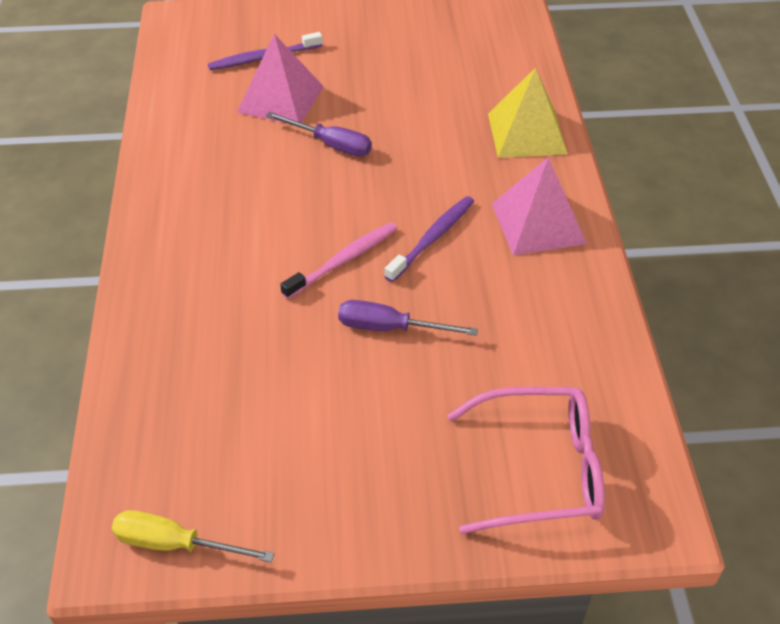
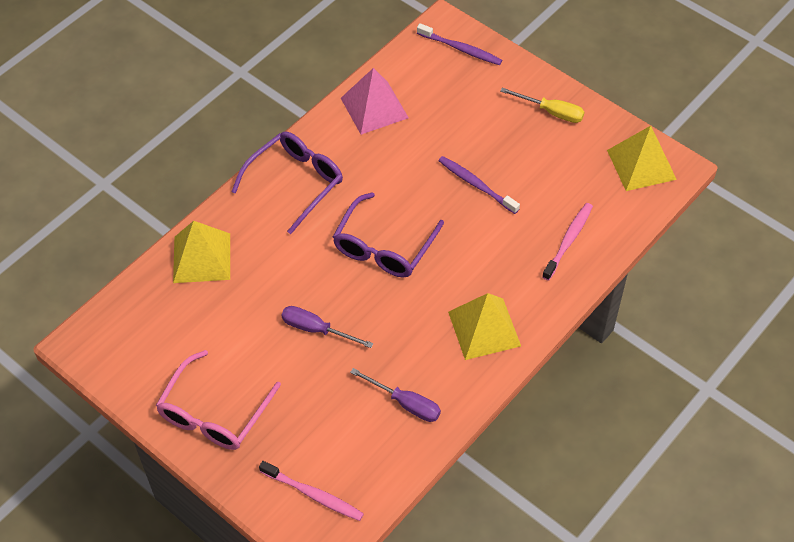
pink pyramid: [236,34,324,123] [492,157,587,256] = 2 -> [341,68,409,135] = 1
pink toothbrush: [280,222,398,299] = 1 -> [259,461,364,521] [542,203,593,281] = 2
purple glasses: none = 0 -> [231,132,343,234] [333,192,444,278] = 2
yellow pyramid: [488,67,568,158] = 1 -> [173,221,230,283] [448,293,521,360] [607,126,677,191] = 3

